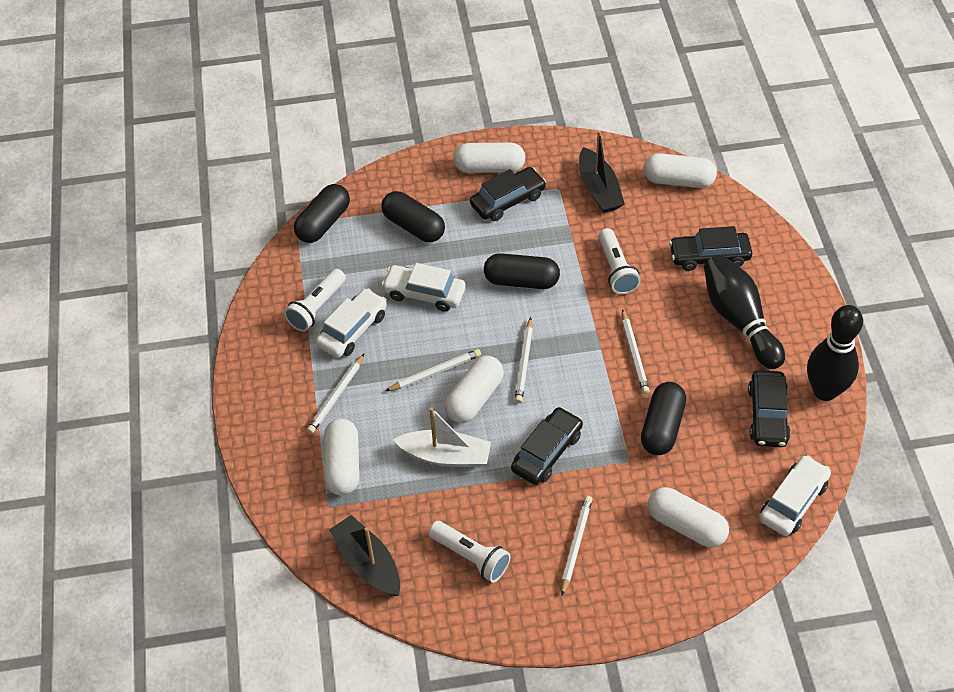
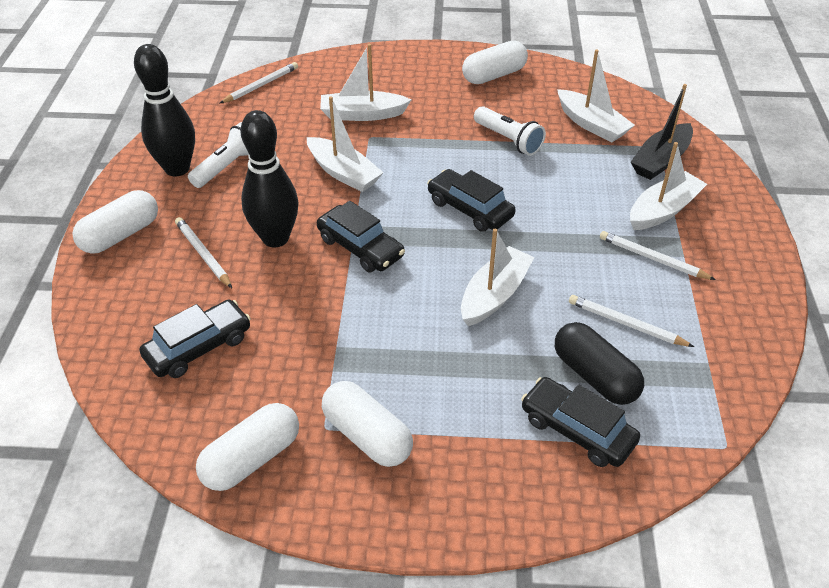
black boat: [329,515,400,596] [579,130,625,213] = 2 -> [631,84,693,180] = 1
black capsule: [294,184,350,243] [381,191,445,242] [484,253,560,289] [641,382,686,455] = 4 -> [555,322,644,405] = 1
white boat: [393,407,491,467] = 1 -> [307,96,384,192] [320,44,411,121] [461,229,535,326] [557,49,635,142] [630,142,707,230] = 5
white capsule: [324,419,359,495] [444,356,504,423] [453,142,525,173] [644,153,717,188] [648,487,729,548] = 5 -> [72,190,158,254] [196,403,299,491] [322,381,413,467] [462,41,528,84] = 4
white car: [316,288,387,358] [382,263,466,312] [760,455,831,536] = 3 -> none = 0
white flashlight: [284,269,346,332] [429,521,510,583] [598,228,641,294] = 3 -> [188,122,249,188] [474,106,546,156] = 2
white pencil: [307,353,365,434] [386,349,481,391] [515,317,533,403] [561,496,592,595] [622,309,650,394] = 5 -> [175,217,232,288] [219,62,298,104] [569,295,694,347] [600,231,716,280] = 4

